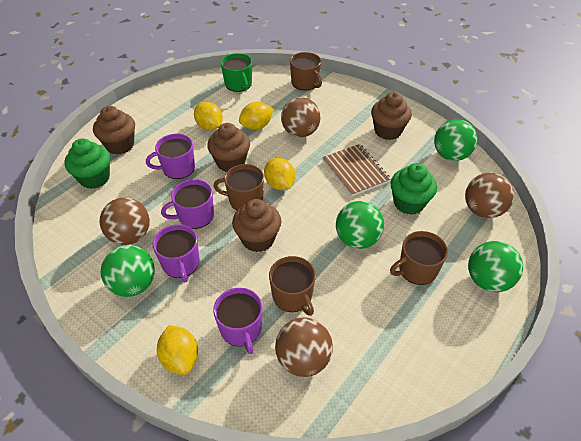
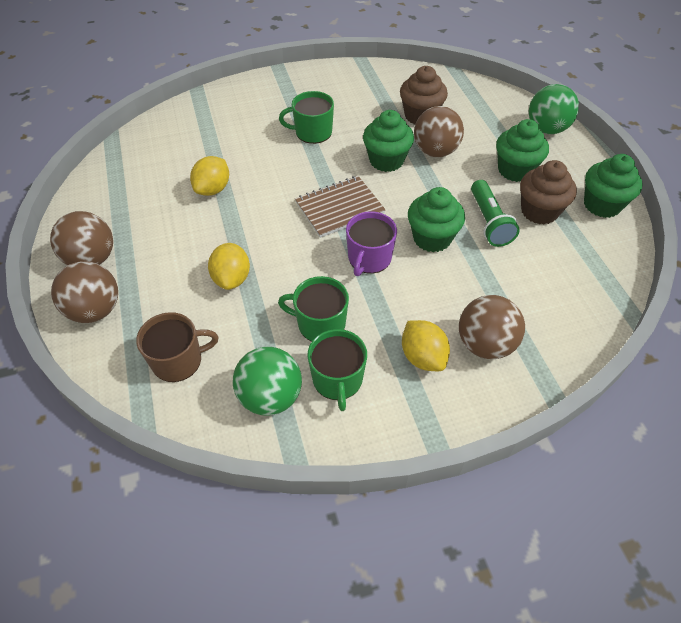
brown cupcake: [93,106,135,154] [207,123,250,172] [232,199,281,252] [371,92,412,140] = 4 -> [400,66,448,125] [520,160,577,225] = 2
brown mug: [213,164,264,210] [269,256,316,316] [290,52,322,90] [390,231,448,285] = 4 -> [136,312,218,382] = 1
green ball: [101,245,155,297] [336,201,384,249] [434,119,478,161] [468,241,523,292] = 4 -> [233,347,302,416] [529,84,579,134] = 2
green cupcake: [64,138,110,189] [390,163,437,215] = 2 -> [363,110,414,172] [408,187,465,252] [496,119,549,182] [584,154,643,218] = 4
green flashlight: none = 0 -> [471,180,520,247] = 1
green mug: [221,53,252,92] = 1 -> [278,276,349,342] [279,91,334,144] [307,329,367,411] = 3
purple mug: [146,134,195,179] [153,225,200,282] [161,179,214,229] [213,288,262,354] = 4 -> [346,211,397,276] = 1
yellow lemon: [157,325,198,375] [194,102,223,130] [239,102,274,130] [264,158,295,190] = 4 -> [190,156,229,196] [208,243,250,290] [402,320,450,371] = 3

